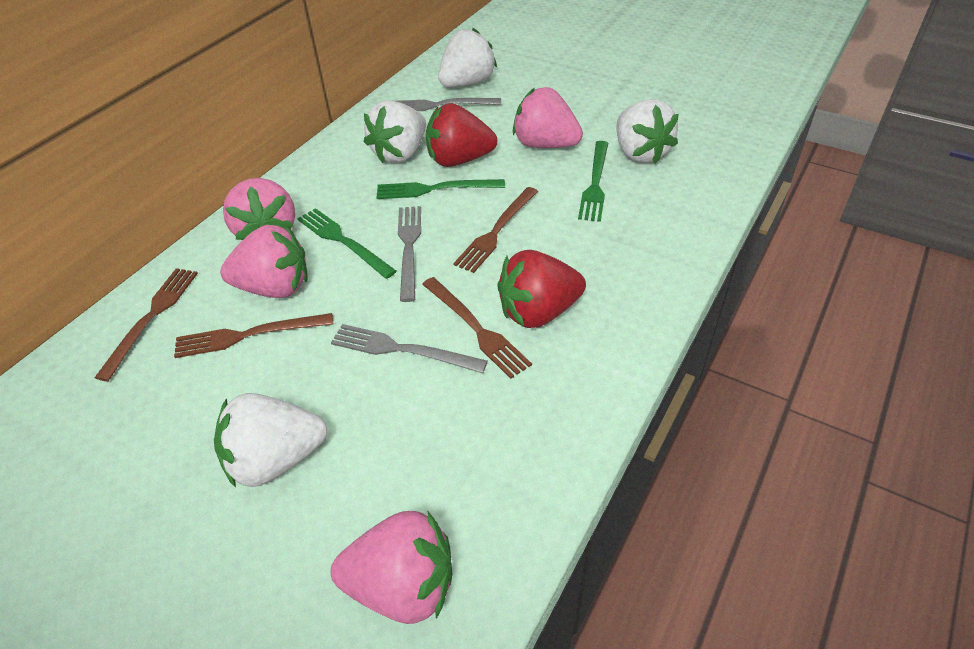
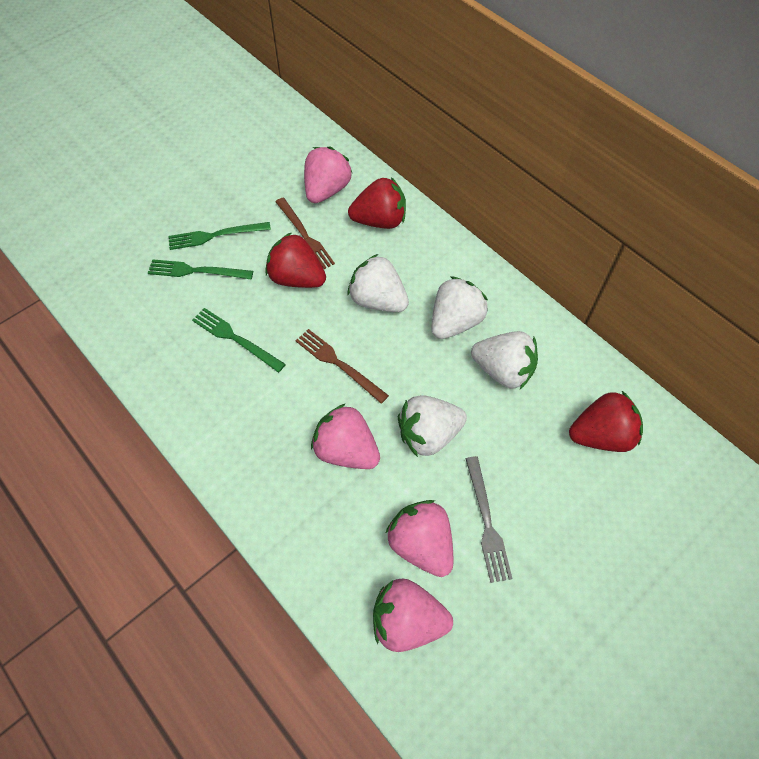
brown fork: [95,268,198,381] [174,313,333,358] [422,277,532,379] [453,187,538,273] = 4 -> [275,198,335,269] [296,329,389,404] = 2
grey fork: [331,324,487,373] [396,98,501,111] [398,206,421,302] = 3 -> [466,456,513,583] = 1
red strawberry: [426,103,497,167] [497,250,586,328] = 2 -> [265,232,326,288] [348,177,406,229] [569,391,643,452] = 3

